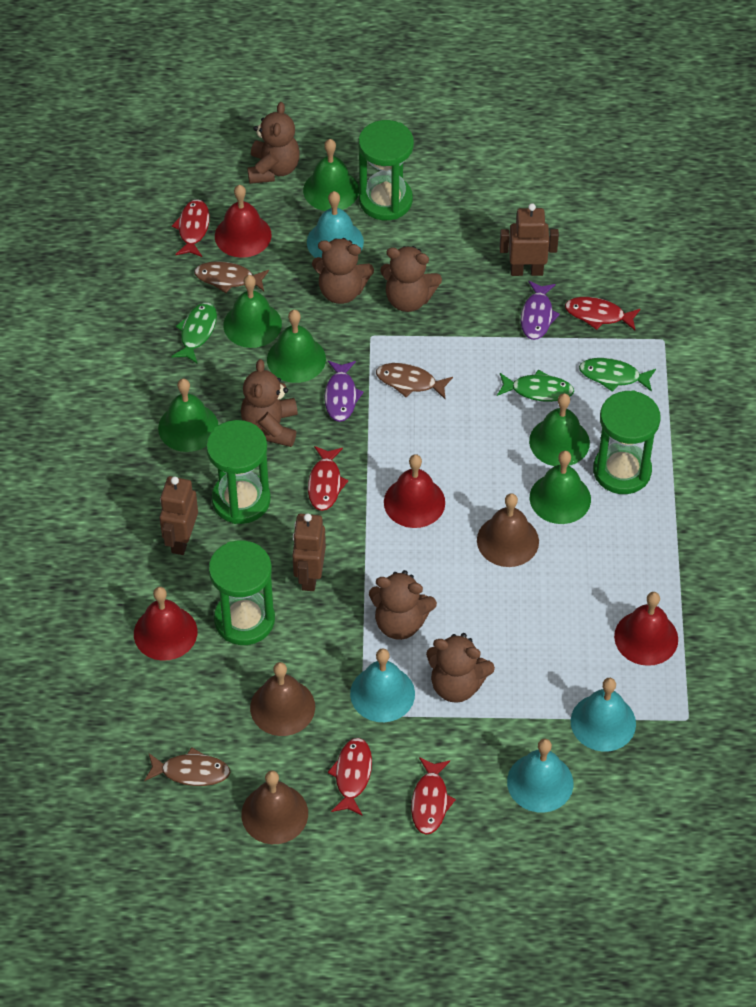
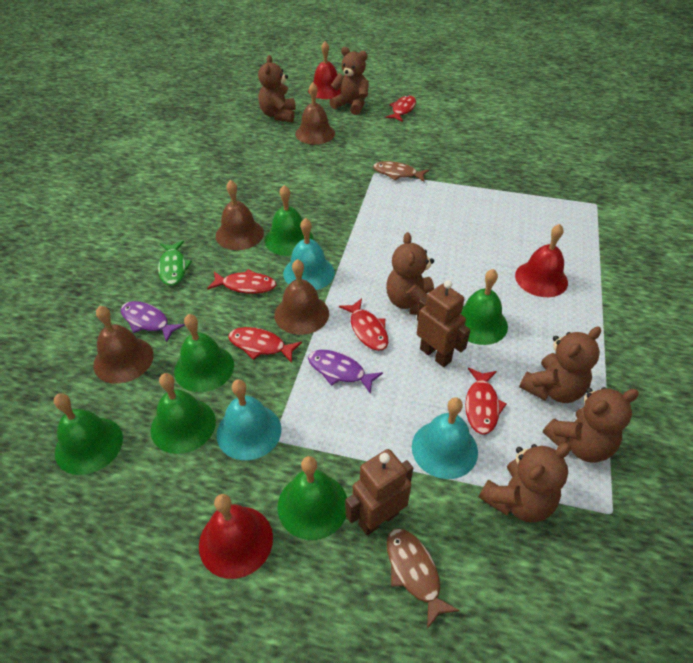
brown bell: [241,770,308,844] [250,662,315,736] [477,493,539,567] = 3 -> [93,306,154,384] [215,180,264,250] [274,259,329,335] [295,83,335,145] = 4
brown fish: [144,747,231,786] [194,261,269,293] [376,363,453,399] = 3 -> [373,161,429,182] [387,528,460,629] = 2
brown robot: [160,476,198,555] [292,513,326,591] [500,203,559,276] = 3 -> [345,449,413,535] [417,280,470,367] = 2
green fish: [171,303,217,364] [497,369,574,402] [579,358,656,392] = 3 -> [158,241,192,286] = 1
green hourglass: [206,420,271,524] [209,540,275,645] [358,120,414,220] [593,390,661,494] = 4 -> none = 0
red bell: [134,587,197,661] [215,185,272,258] [384,454,445,528] [614,592,678,666] = 4 -> [199,494,273,579] [308,41,341,99] [515,224,568,297] = 3
turquoise bell: [307,191,364,258] [350,648,415,722] [507,739,573,813] [571,678,636,752] = 4 -> [216,379,281,460] [283,218,335,290] [412,397,478,479] = 3

